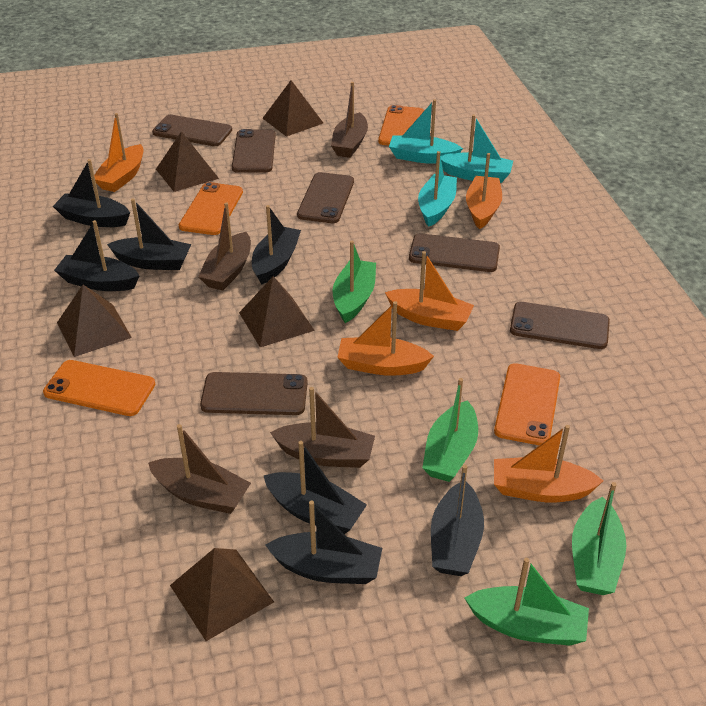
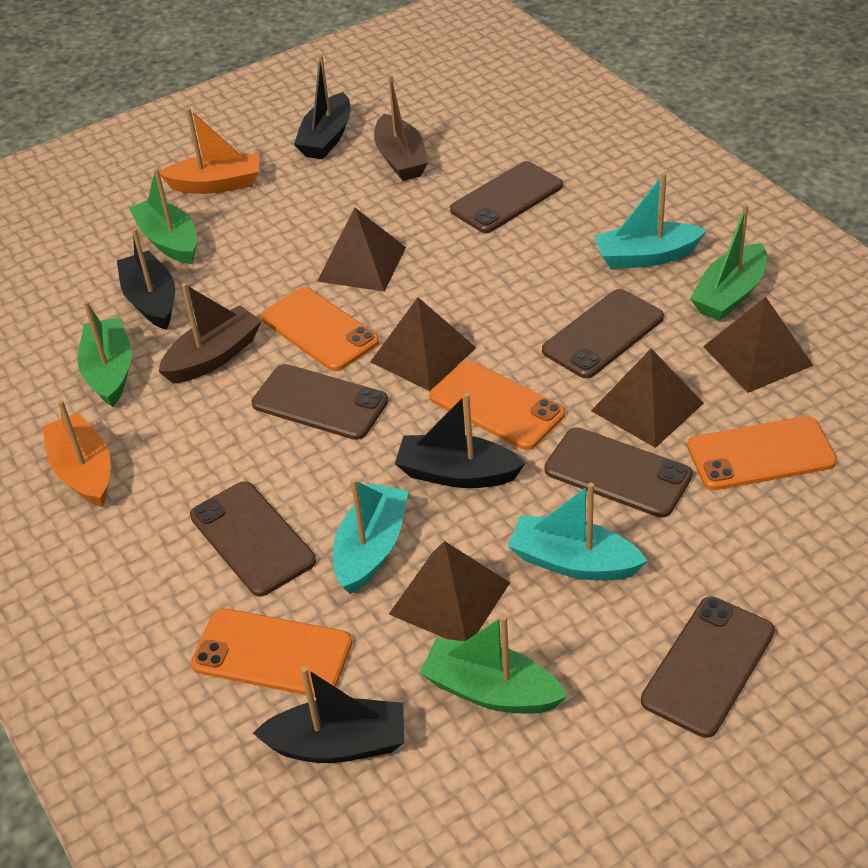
black boat: [53,159,130,227] [54,220,140,291] [107,199,191,270] [252,205,301,285] [264,441,367,534] [266,500,382,584] [431,465,484,576] = 7 -> [117,228,175,330] [253,666,404,763] [294,55,350,159] [395,393,526,488] = 4
brown boat: [148,424,251,514] [198,202,251,290] [270,387,375,468] [331,82,368,158] = 4 -> [158,283,262,383] [374,75,428,181] = 2
orange boat: [94,113,144,192] [337,301,434,376] [385,251,474,331] [466,153,502,229] [494,425,603,503] = 5 -> [42,400,111,507] [159,108,259,194] = 2

